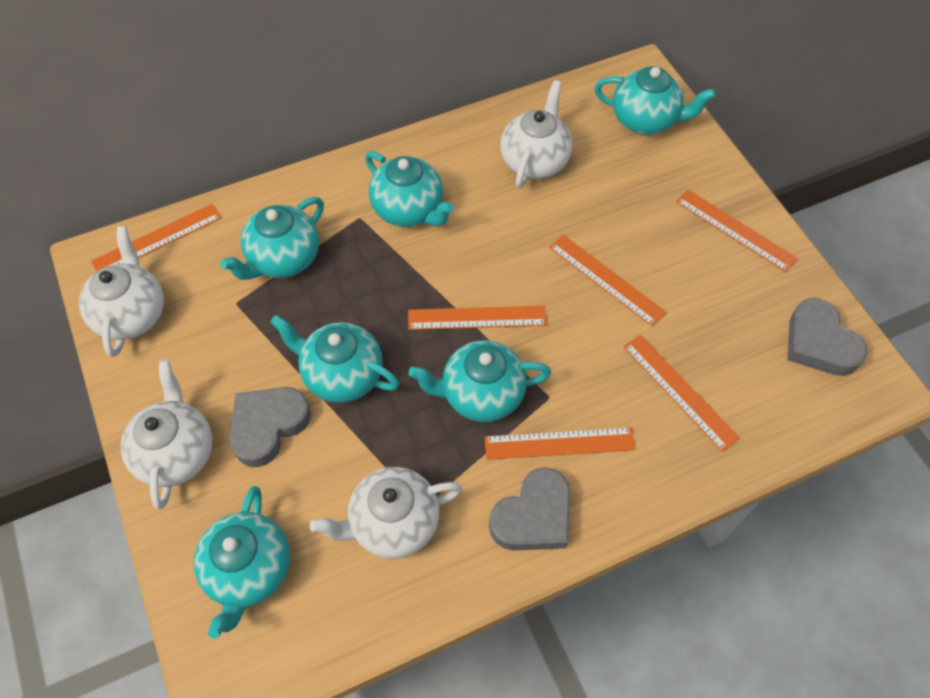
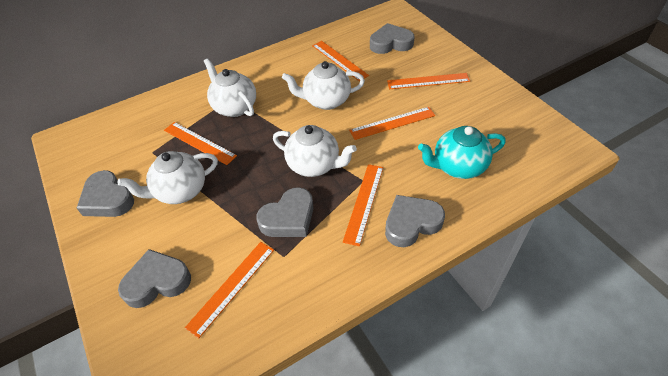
grey heart: [229,387,311,467] [489,467,570,551] [788,298,867,376] = 3 -> [77,170,134,217] [118,249,191,308] [256,187,314,237] [370,23,414,54] [385,195,445,247] = 5
turquoise teapot: [194,486,290,639] [220,197,324,280] [270,315,399,403] [365,151,454,227] [408,340,551,422] [595,66,716,135] = 6 -> [418,126,506,179] = 1

